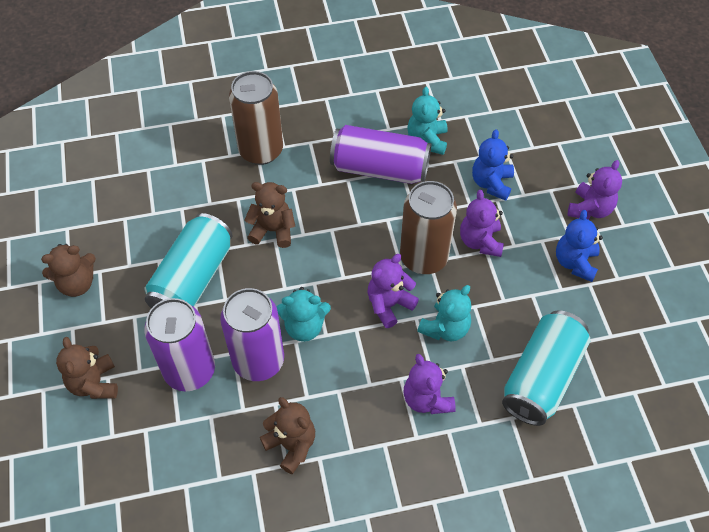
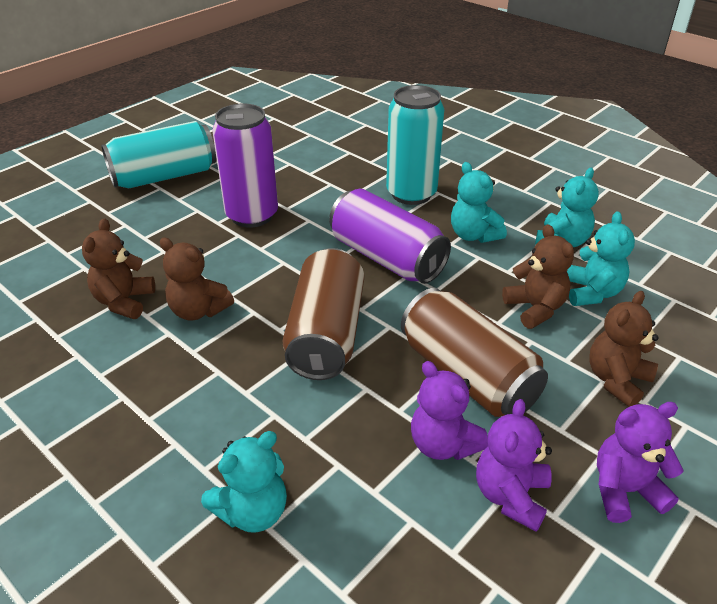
blue teddy bear: [472,129,514,201] [556,210,603,282] = 2 -> none = 0
purple can: [144,298,215,391] [220,288,284,381] [330,125,432,184] = 3 -> [212,104,278,228] [329,189,451,284] = 2
purple teddy bear: [367,254,419,328] [404,354,456,414] [460,190,504,257] [567,160,622,220] = 4 -> [411,361,488,460] [476,399,552,532] [597,402,684,523] = 3
turquoise teddy bear: [277,287,331,342] [407,86,447,155] [417,285,471,341] = 3 -> [201,431,287,533] [451,162,507,243] [535,168,599,247] [567,211,635,306] = 4

